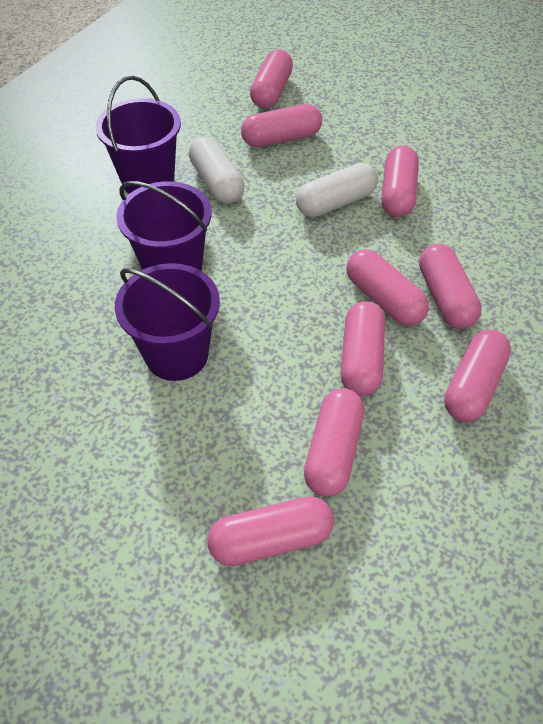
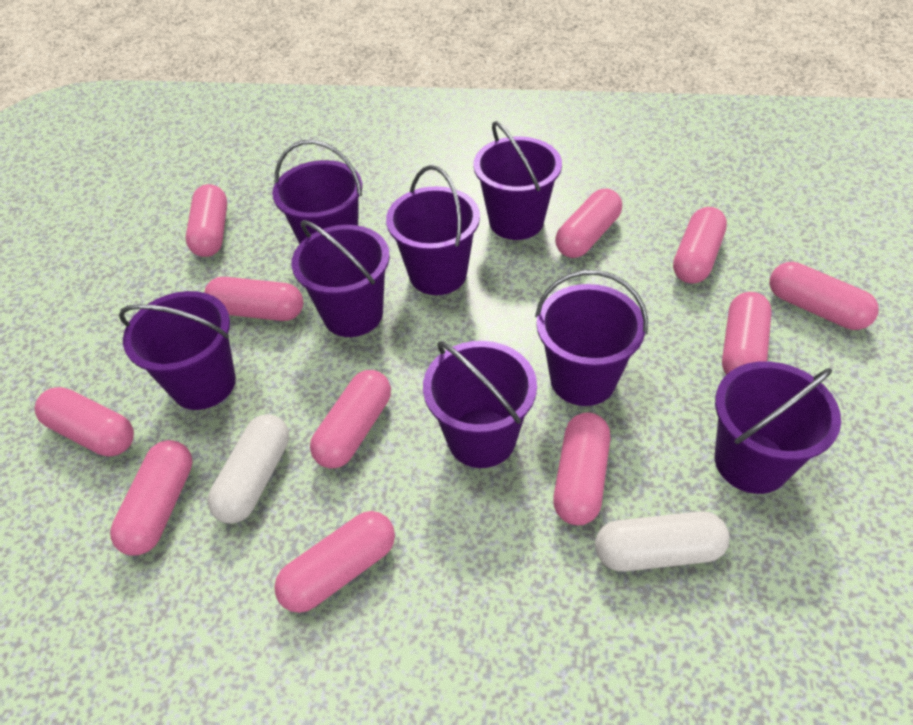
pink capsule: [207,496,334,566] [241,104,322,147] [250,50,293,109] [304,388,364,497] [341,301,385,396] [346,249,429,326] [381,145,419,217] [419,244,482,329] [444,329,511,422] = 9 -> [34,387,134,457] [110,440,192,555] [186,184,227,257] [204,277,303,321] [274,511,395,613] [310,370,391,469] [553,412,610,525] [555,189,622,258] [673,207,727,284] [722,292,772,375] [770,262,879,330] = 11
purple bucket: [95,76,181,194] [115,263,220,381] [116,181,212,271] = 3 -> [119,291,236,410] [272,140,362,244] [291,220,390,337] [386,165,480,295] [423,341,537,468] [473,121,562,240] [535,270,648,406] [715,361,841,494] = 8

